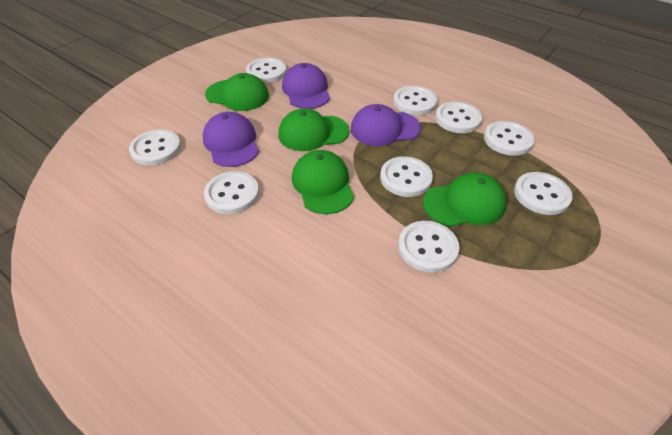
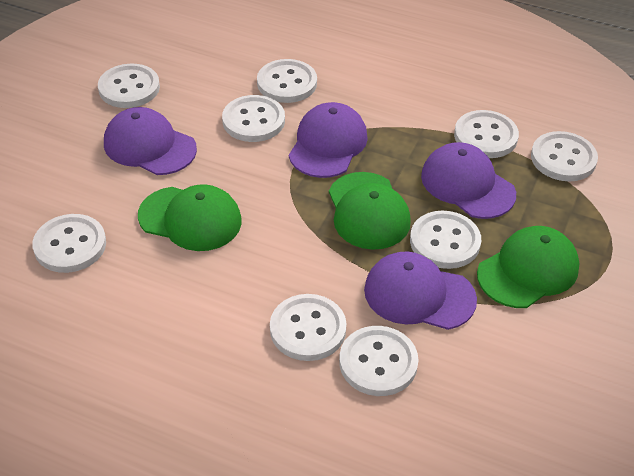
green cap: [205,73,269,111] [278,109,349,151] [292,150,354,214] [423,172,507,227] = 4 -> [138,184,242,251] [329,172,411,250] [477,226,579,308] = 3
purple cap: [203,112,259,167] [282,63,330,109] [351,104,421,146] = 3 -> [104,107,197,175] [289,102,368,178] [364,251,477,330] [421,142,516,219] = 4

